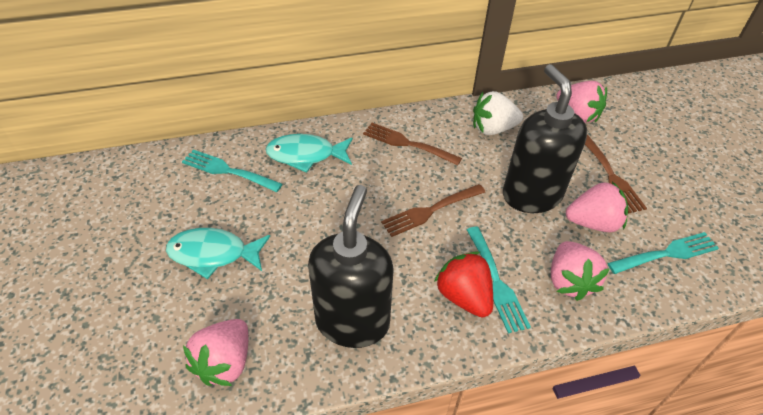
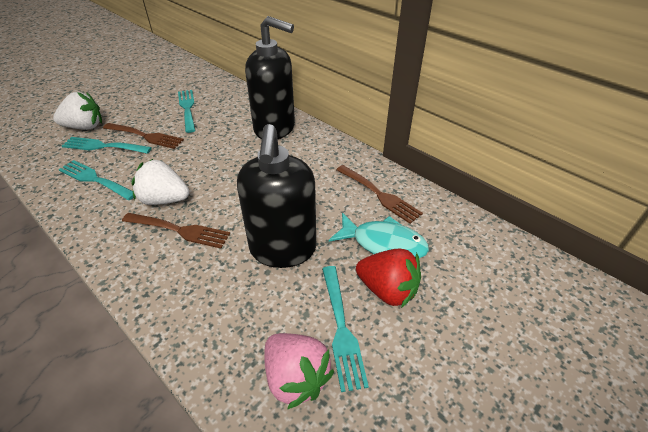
pink strawberry: [183,319,248,386] [551,241,610,301] [556,81,607,123] [566,181,628,232] = 4 -> [264,333,334,409] = 1
turquoise fish: [166,228,270,279] [266,134,353,173] = 2 -> [329,213,429,258] = 1
turquoise fork: [182,149,283,192] [467,227,531,334] [607,232,719,274] = 3 -> [58,160,133,200] [62,137,152,154] [178,90,195,133] [322,266,369,392] = 4
white strawberry: [473,91,523,135] = 1 -> [53,92,102,130] [132,159,189,205] = 2

